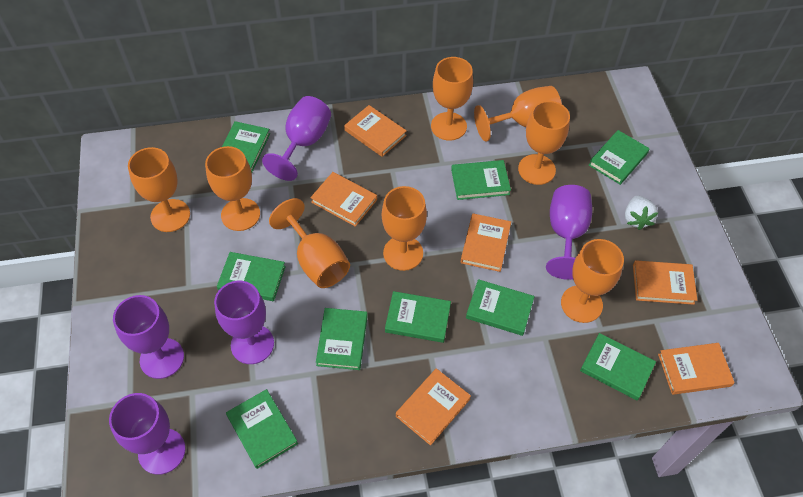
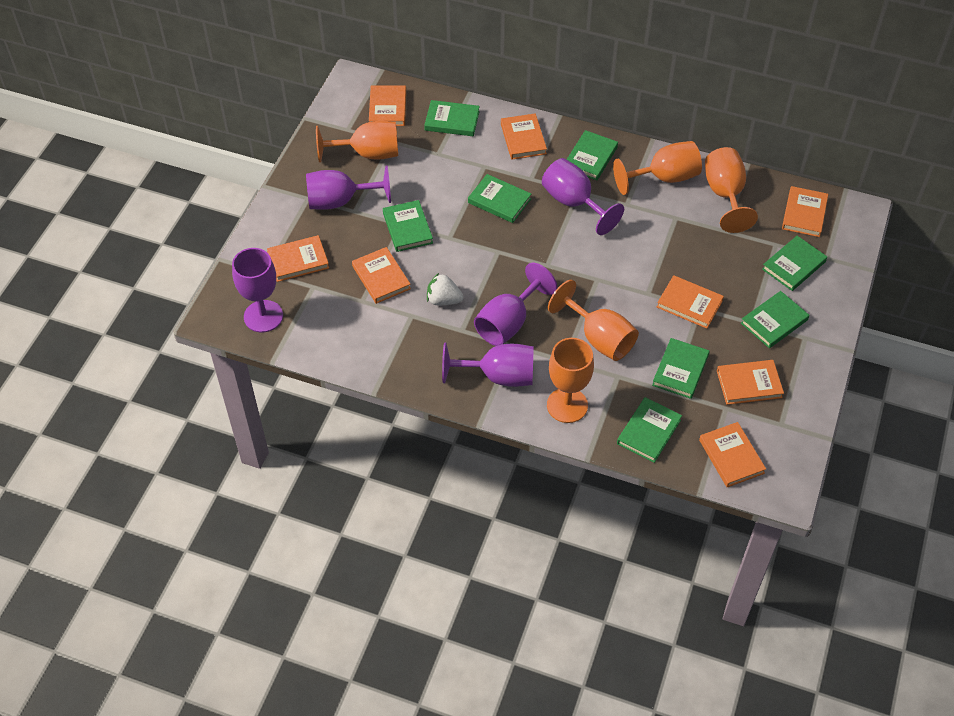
green book: [217,252,286,301] [222,121,270,172] [226,389,298,469] [316,308,368,370] [385,291,451,343] [451,160,511,200] [466,279,535,336] [580,333,656,400] [589,130,650,185] = 9 -> [383,200,433,252] [424,100,480,136] [468,174,531,223] [567,130,618,180] [617,397,682,463] [652,338,710,399] [741,291,809,348] [762,236,827,291] = 8
orange book: [310,172,377,227] [344,105,407,157] [396,368,471,445] [461,213,511,272] [633,260,697,305] [658,343,735,395] = 6 -> [267,235,329,282] [352,247,411,304] [369,85,406,126] [501,113,547,160] [657,275,724,329] [699,422,766,487] [717,360,784,405] [782,186,828,237] = 8
orange goblet: [128,147,190,232] [205,146,260,231] [269,198,350,288] [382,186,427,271] [431,57,473,141] [474,86,562,142] [518,101,570,185] [561,239,624,323] = 8 -> [316,121,398,163] [547,338,594,423] [548,280,639,361] [613,141,702,195] [705,147,758,233] = 5

